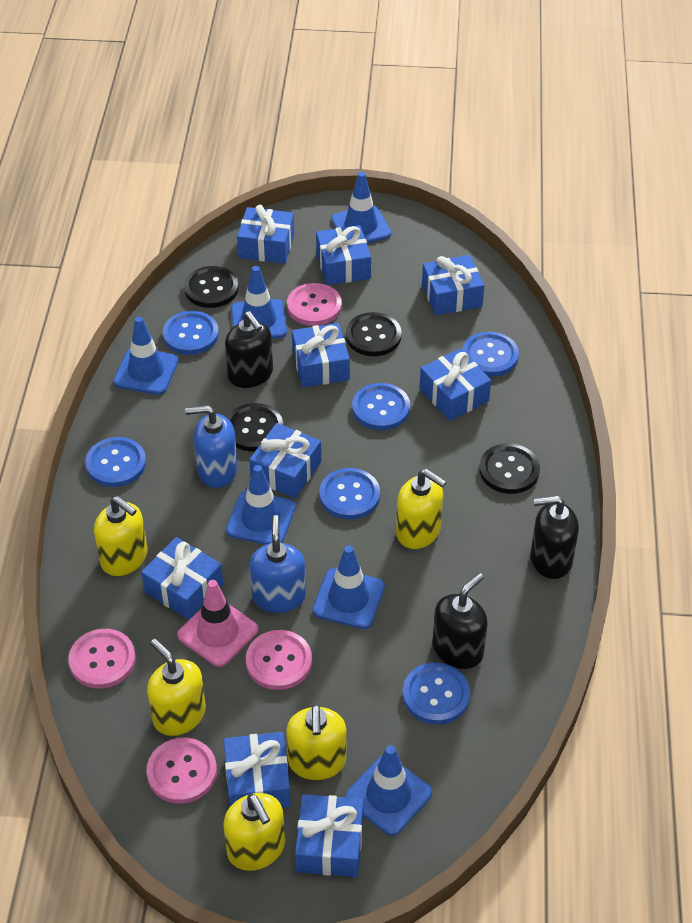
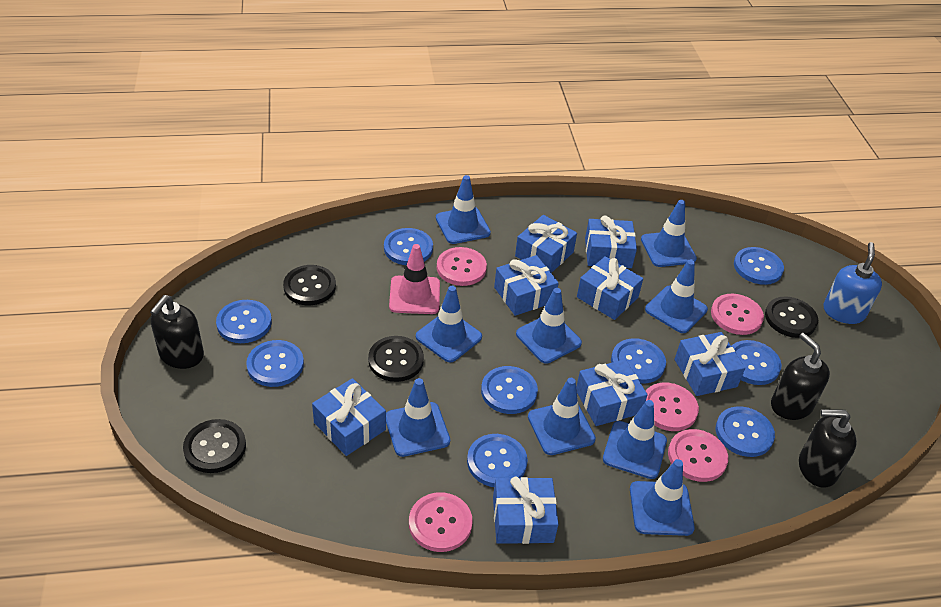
blue button: [85,437,146,487] [163,311,219,355] [319,468,380,519] [352,383,410,430] [403,663,470,724] [462,332,519,377] = 6 -> [216,300,272,343] [246,340,304,387] [384,228,433,265] [467,434,528,487] [481,366,538,414] [611,338,666,384] [716,406,775,457] [731,340,781,385] [734,247,784,285] = 9
blue gift: [141,537,223,620] [224,732,291,808] [237,205,294,264] [249,423,321,498] [292,323,350,388] [295,794,364,877] [316,225,371,285] [420,349,491,421] [422,255,484,316] = 9 -> [312,378,386,456] [493,477,559,544] [494,255,559,316] [515,215,577,273] [576,359,648,426] [577,256,643,320] [585,216,637,268] [674,332,745,396] = 8
blue soap dispenser: [185,405,238,488] [250,515,306,613] = 2 -> [823,242,882,324] = 1
blue traffic cone: [113,317,179,395] [226,465,296,545] [231,266,287,339] [312,545,385,629] [331,172,391,243] [345,745,432,836] = 6 -> [386,378,450,457] [416,286,482,362] [436,175,491,244] [516,288,582,364] [528,378,596,455] [603,400,667,479] [630,459,695,536] [641,200,697,267] [645,259,708,333] = 9
pink button: [68,629,136,689] [146,738,217,804] [246,630,312,690] [287,283,342,326] = 4 -> [409,492,473,552] [437,247,487,286] [646,383,699,431] [668,429,728,482] [711,294,764,335] = 5
yellow soap dispenser: [94,496,147,576] [147,639,206,736] [223,793,285,871] [286,704,346,780] [396,469,446,549] = 5 -> none = 0

